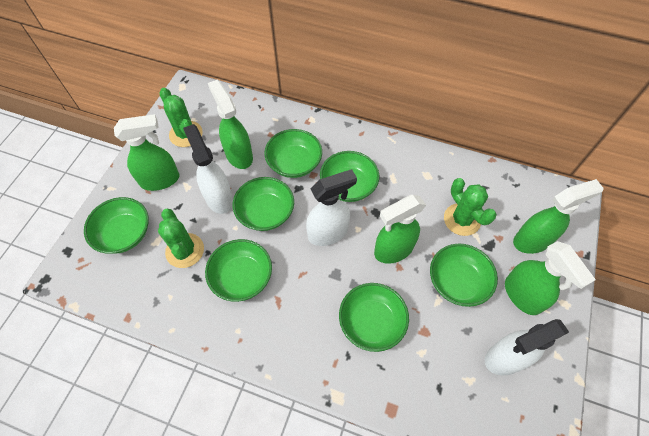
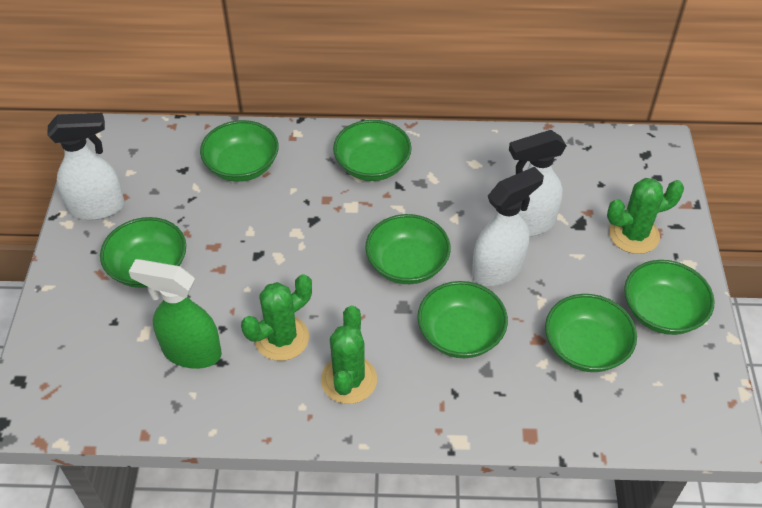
green spray bottle: [114,114,179,191] [208,80,253,169] [374,195,426,264] [505,241,596,315] [513,179,604,254] = 5 -> [129,259,222,369] = 1

